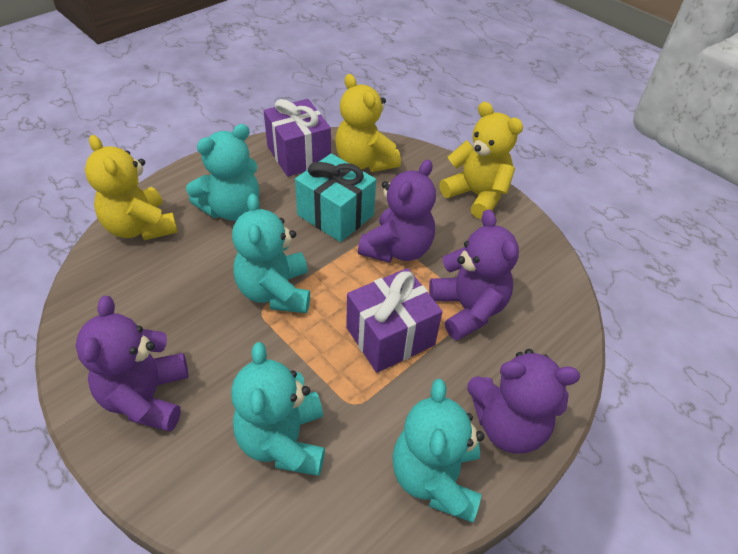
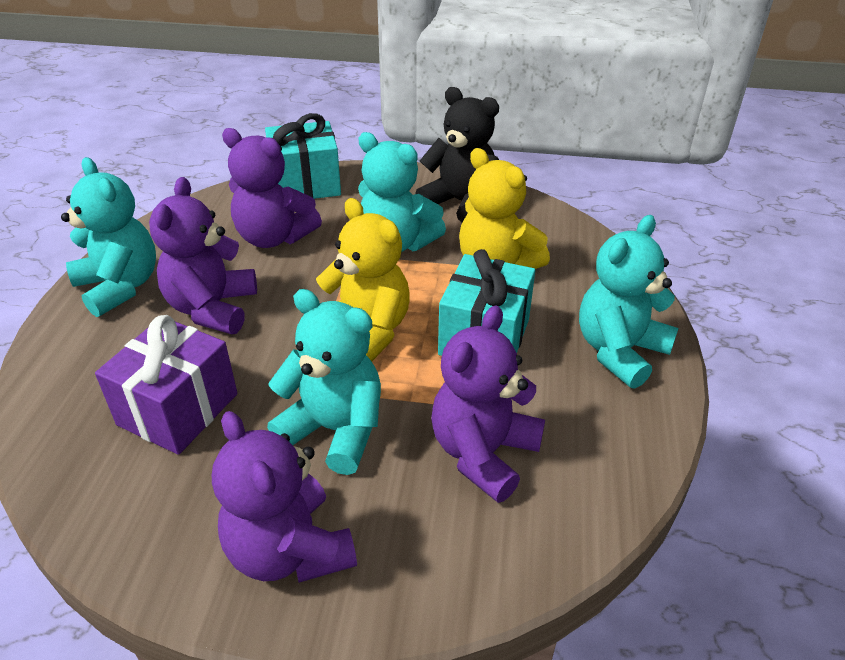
black teddy bear: none = 0 -> [415,87,499,222] = 1
purple gift: [264,99,331,177] [346,268,443,373] = 2 -> [95,315,237,455] = 1
turquoise gift: [295,153,376,242] = 1 -> [265,113,341,199] [438,249,536,356] = 2
yellow teddy bear: [85,135,178,240] [335,74,401,172] [439,102,523,219] = 3 -> [316,198,410,362] [459,148,550,269] = 2

